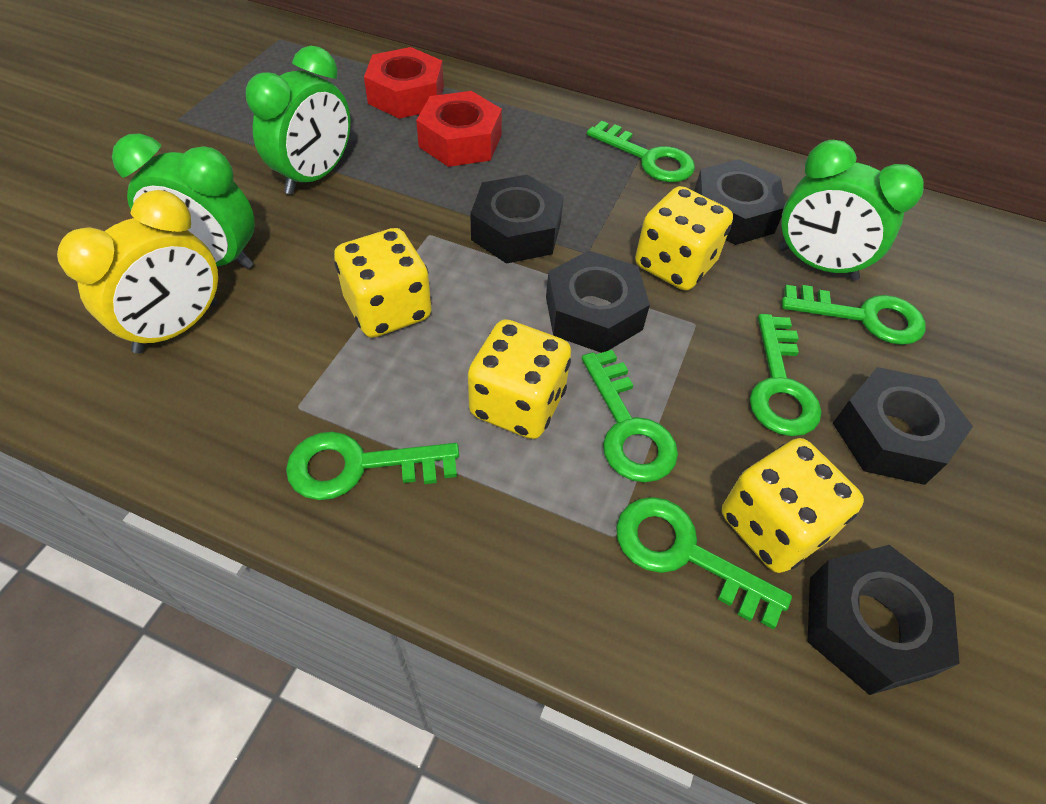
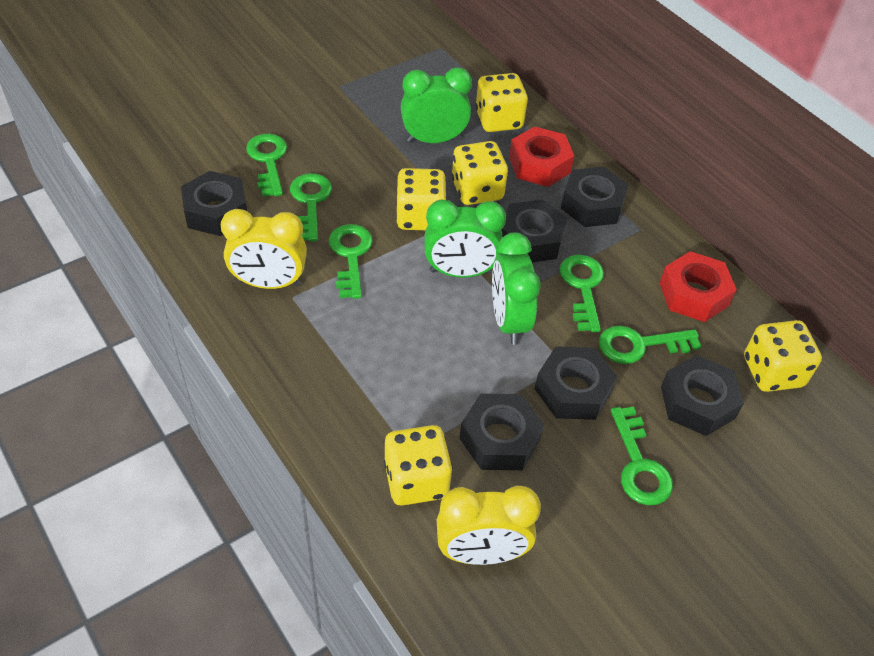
black nut: [470,175,564,264] [546,251,650,353] [694,159,785,245] [808,545,960,695] [833,367,973,485] = 5 -> [181,171,247,236] [459,394,544,470] [502,200,568,263] [535,346,617,420] [561,167,629,227] [661,355,744,436] = 6
yellow clock: [57,190,218,354] = 1 -> [221,209,307,289] [437,486,541,565] = 2
yellow dice: [334,228,431,338] [468,319,571,439] [635,186,733,291] [722,438,864,573] = 4 -> [384,425,453,506] [396,168,447,230] [451,141,508,205] [475,73,528,132] [744,320,822,392] = 5

